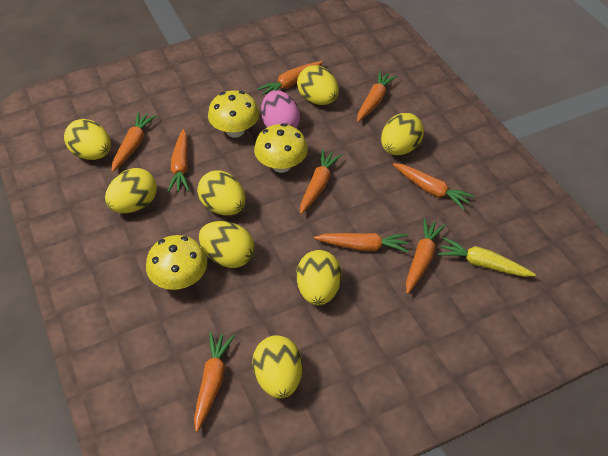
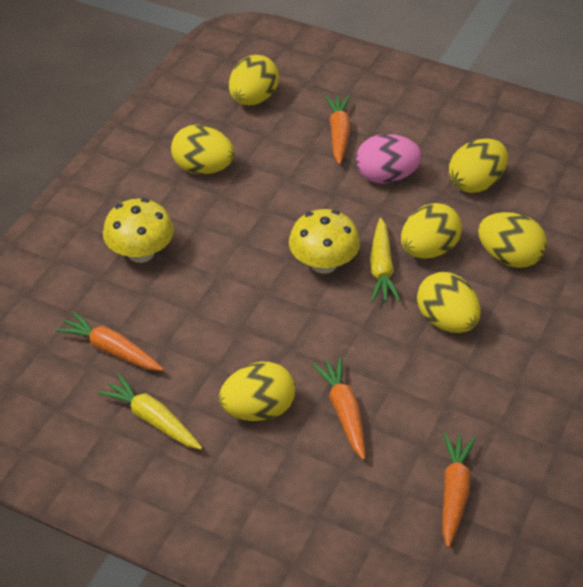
orange carrot: [112,112,156,172] [167,129,189,193] [194,332,235,432] [257,61,323,95] [300,149,342,214] [314,233,409,252] [357,71,397,122] [393,163,475,210] [406,218,446,294] = 9 -> [56,311,164,371] [312,357,365,460] [325,95,351,165] [442,433,476,548] = 4
yellow carrot: [438,238,536,277] = 1 -> [98,374,202,450] [370,218,401,302] = 2
yellow egg: [64,119,111,160] [105,168,157,213] [197,170,245,215] [199,221,254,268] [252,335,302,399] [296,250,342,305] [297,65,339,105] [381,113,424,155] = 8 -> [171,125,235,174] [219,362,295,421] [229,55,279,105] [401,203,462,259] [417,272,481,333] [449,138,508,193] [478,212,547,268] = 7
yellow mushroom: [146,235,207,290] [208,90,259,137] [254,123,308,173] = 3 -> [103,198,174,263] [289,209,360,274] = 2

